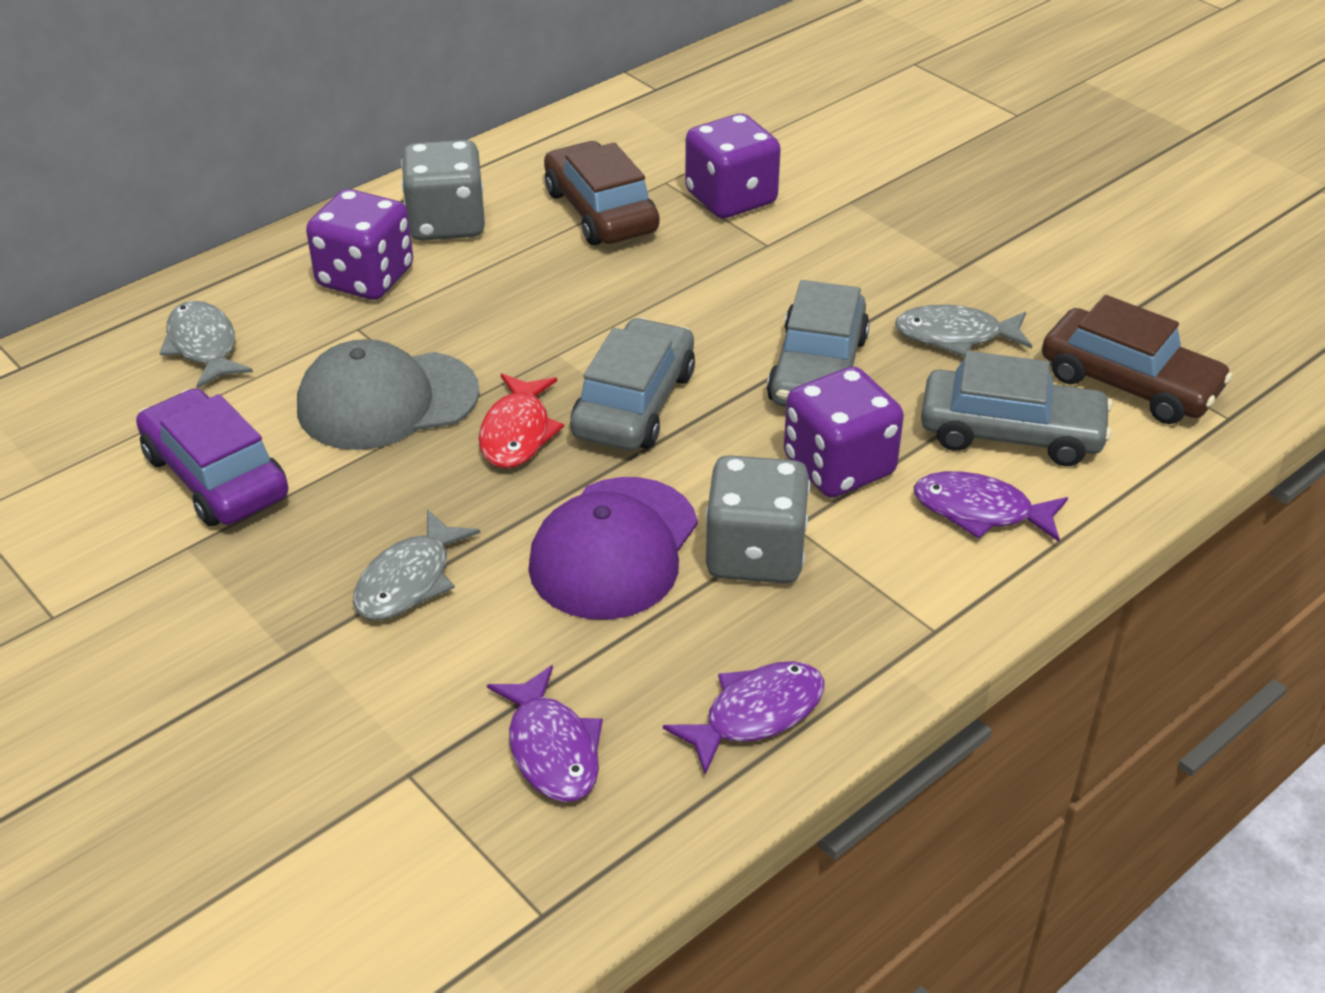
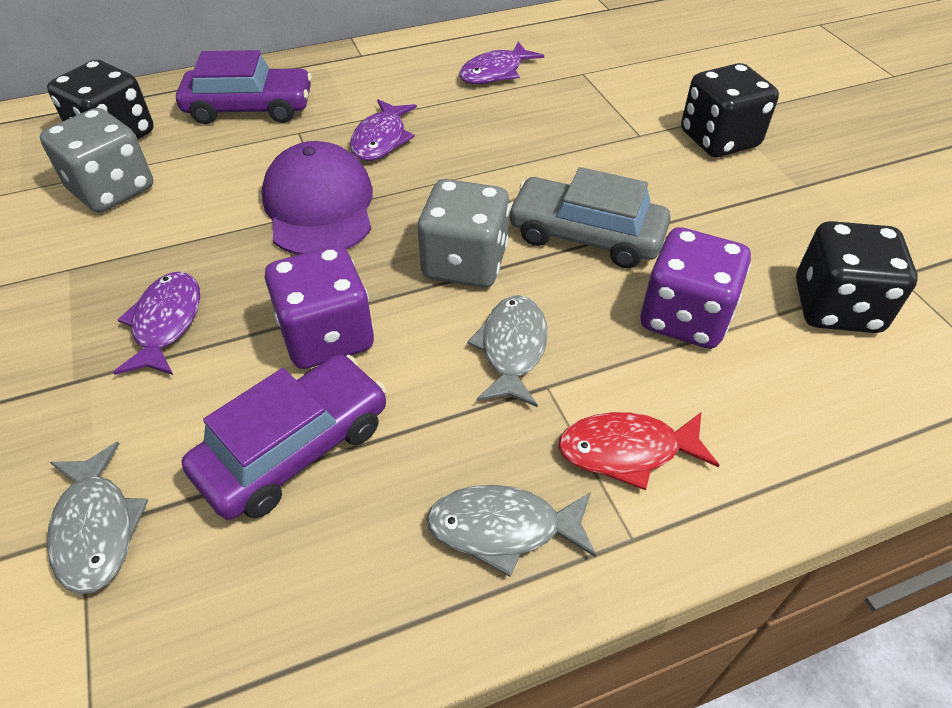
black dice: none = 0 -> [47,60,154,140] [681,63,779,157] [796,221,918,333] = 3
brown car: [544,141,660,245] [1042,295,1233,424] = 2 -> none = 0
grey cap: [297,339,480,450] = 1 -> none = 0
grey car: [570,318,695,451] [767,280,870,407] [921,351,1113,466] = 3 -> [509,167,671,268] = 1
purple car: [136,388,288,526] = 1 -> [176,50,312,124] [182,354,387,520] = 2
purple dice: [306,189,413,300] [685,114,781,219] [784,367,904,498] = 3 -> [265,245,374,369] [641,227,751,349] = 2

